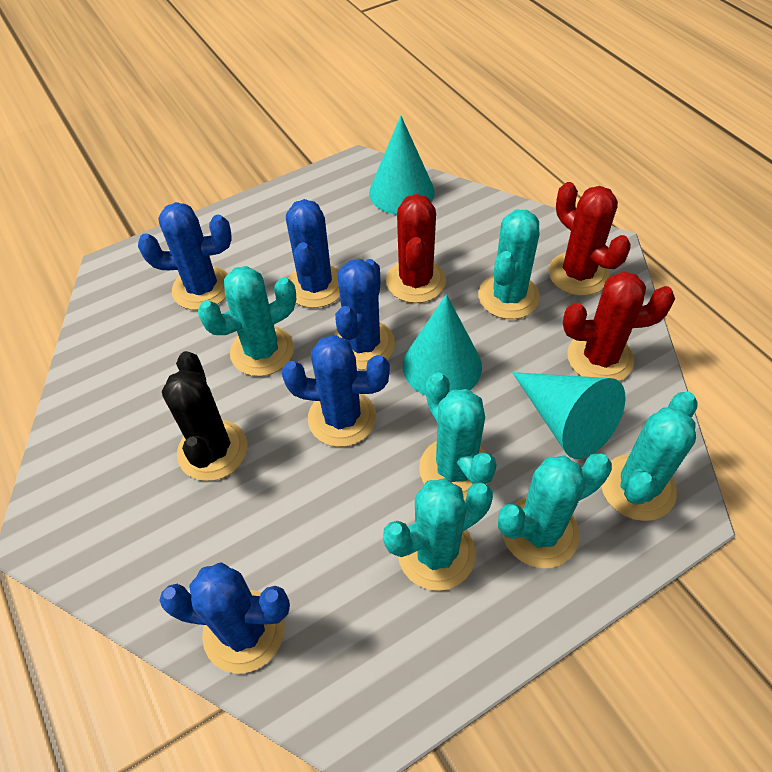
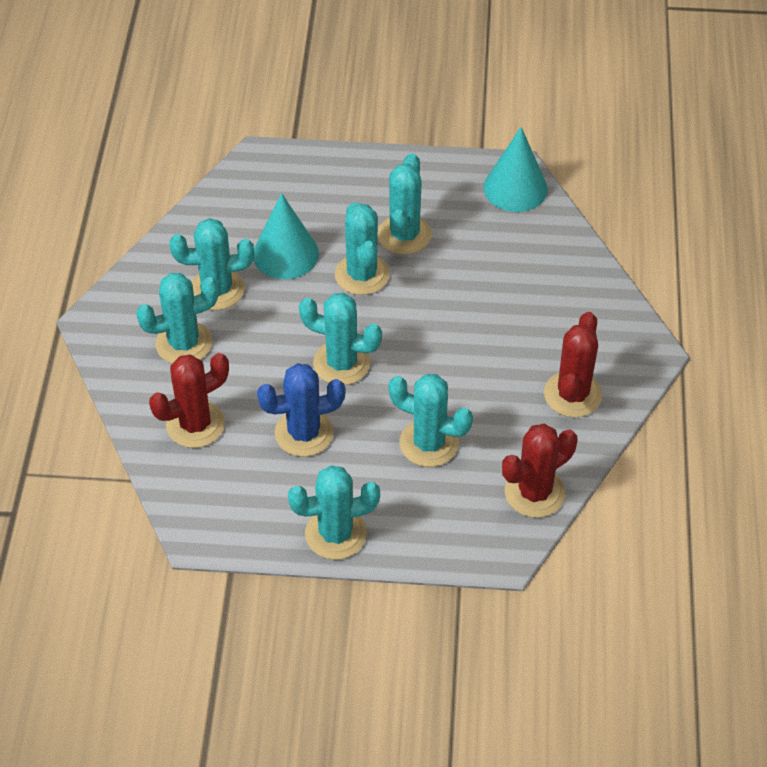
black cactus: [162,351,248,481] = 1 -> none = 0
blue cactus: [138,202,232,310] [159,562,290,674] [282,335,390,447] [286,199,340,308] [334,259,395,370] = 5 -> [257,363,345,457] = 1
turquoise cactus: [198,266,296,376] [383,478,493,591] [419,373,497,501] [478,210,540,319] [498,453,612,568] [601,392,698,521] = 6 -> [136,273,219,363] [169,218,254,310] [288,465,380,560] [299,293,382,385] [335,202,390,295] [378,153,432,255] [389,374,473,467] = 7
turquoise cone: [369,116,435,214] [403,294,482,395] [512,372,625,459] = 3 -> [254,193,319,279] [484,127,548,212] = 2

